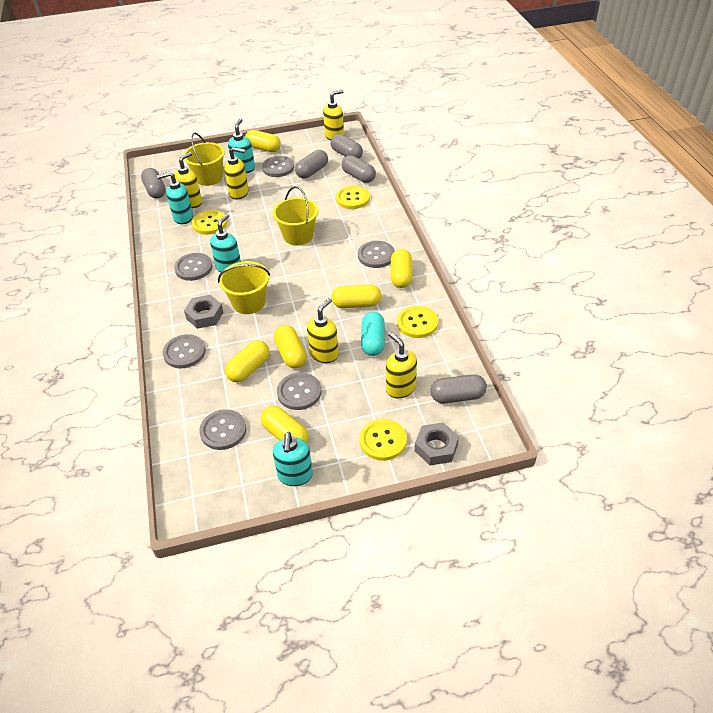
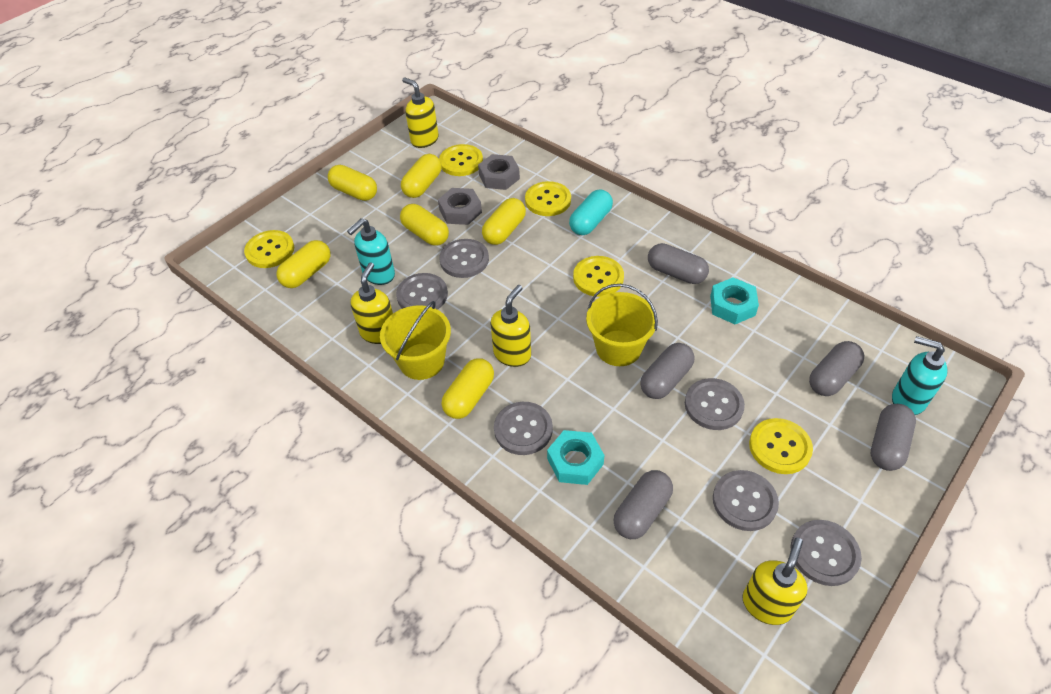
turquoise nut: none = 0 -> [547,430,604,485] [710,277,759,324] = 2
turquoise soap dispenser: [157,172,193,224] [210,214,241,273] [228,118,255,173] [273,432,313,486] = 4 -> [347,218,395,285] [892,336,948,415] = 2
yellow bucket: [183,132,225,186] [218,261,270,314] [273,186,318,246] = 3 -> [380,301,451,380] [586,284,658,366] = 2
yellow button: [191,210,227,235] [336,186,370,209] [359,419,407,461] [397,306,438,338] = 4 -> [244,230,294,268] [439,144,483,176] [525,181,571,216] [573,256,624,297] [749,418,813,474] = 5
yellow soap dispenser: [174,152,202,208] [224,147,249,199] [307,298,339,363] [323,90,344,141] [386,332,417,398] = 5 -> [350,263,393,344] [402,78,439,148] [490,285,531,367] [742,538,808,625] = 4

